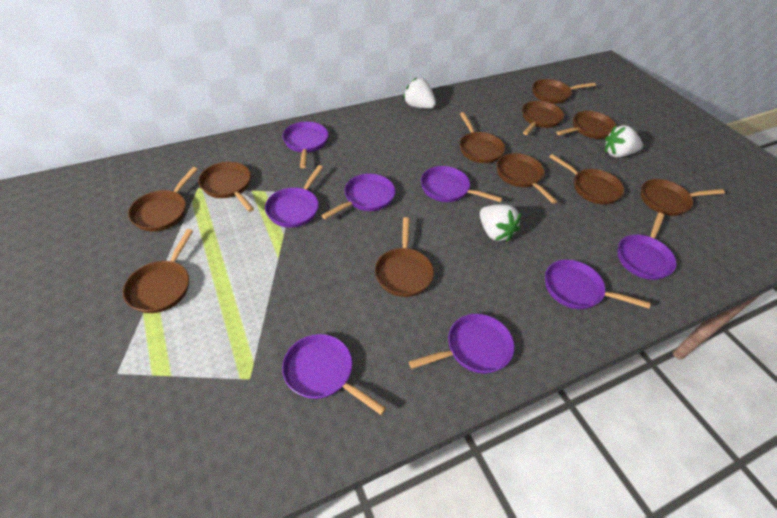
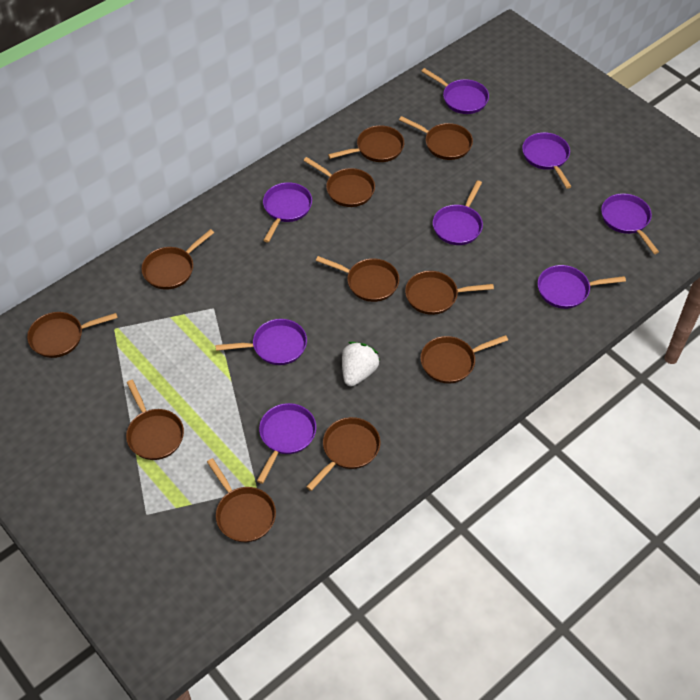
white strawberry: [403,77,436,109] [480,204,521,242] [605,125,643,158] = 3 -> [342,342,380,386] = 1

